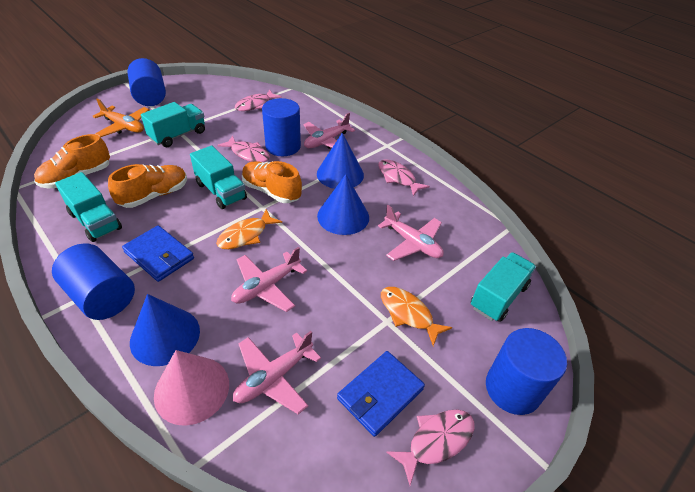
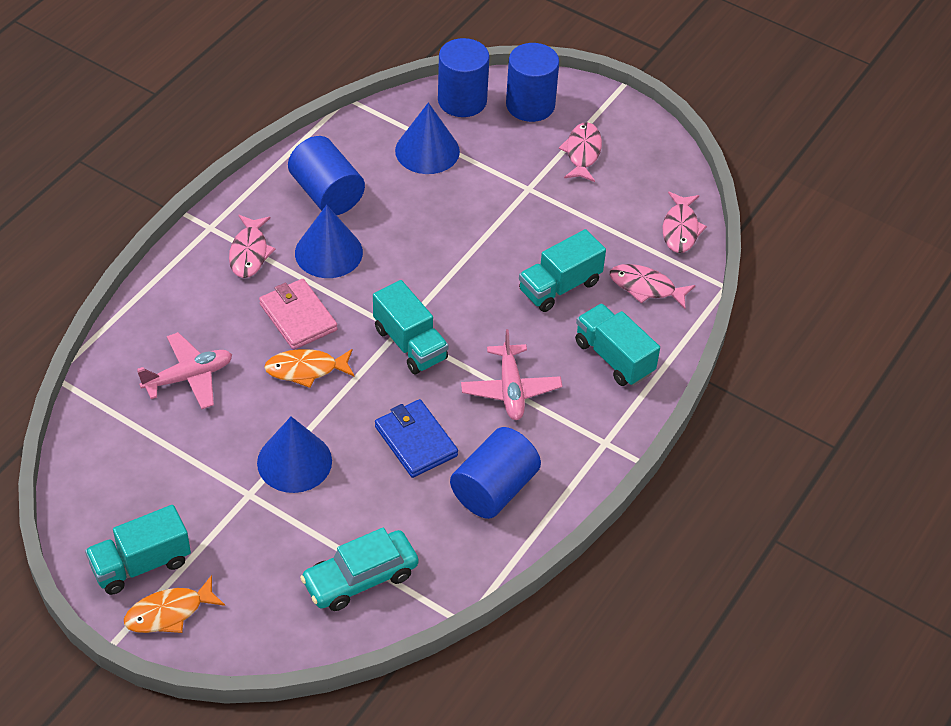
blue wallet: [122,225,194,282] [337,351,425,437] = 2 -> [375,399,458,478] = 1
orange plane: [93,98,150,137] = 1 -> none = 0
orange shoe: [34,134,110,188] [108,164,187,208] [242,161,302,203] = 3 -> none = 0
pink cone: [154,350,229,426] = 1 -> none = 0
pink plane: [231,247,307,312] [233,331,321,414] [303,113,355,149] [378,205,444,261] = 4 -> [137,332,232,409] [461,329,562,420] = 2
pink wallet: none = 0 -> [259,279,338,350] = 1
turquoise car: none = 0 -> [300,527,419,611] = 1

